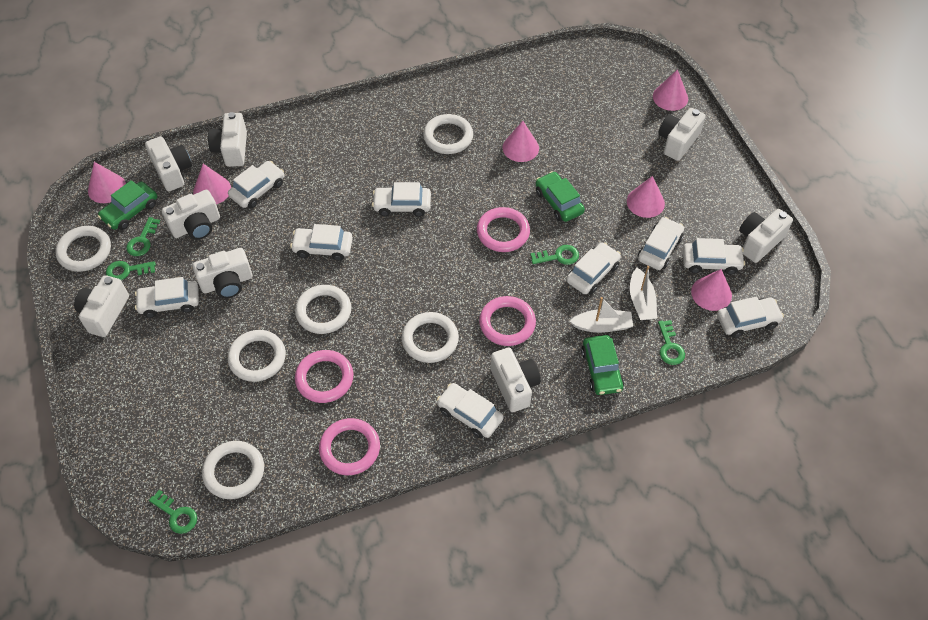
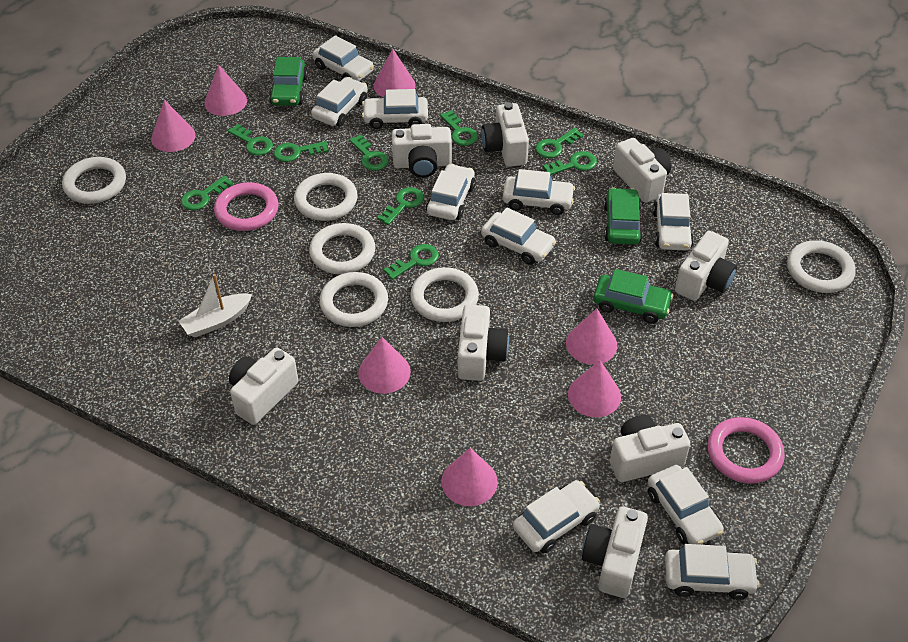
green key: [106,261,156,280] [126,217,160,256] [149,490,197,534] [530,245,579,265] [658,320,685,365] = 5 -> [181,176,233,210] [228,124,273,156] [274,141,329,162] [349,134,389,171] [377,187,424,225] [384,244,439,280] [440,110,478,146] [535,128,584,158] [543,151,597,175] = 9
pink cone: [88,162,126,203] [193,164,231,204] [503,121,539,162] [627,176,665,218] [653,69,688,111] [691,269,732,311] = 6 -> [151,100,196,152] [204,64,247,116] [358,337,411,394] [374,49,416,98] [441,448,498,506] [566,308,617,365] [568,360,621,417] = 7
pink ring: [295,350,354,403] [319,418,380,475] [477,207,530,252] [479,296,536,346] = 4 -> [214,182,278,231] [707,417,785,484] = 2
white boat: [569,297,633,333] [630,266,657,320] = 2 -> [178,274,252,337] = 1
white car: [135,277,199,318] [228,161,284,208] [290,224,353,261] [372,182,431,217] [437,383,503,438] [566,242,621,294] [638,217,684,270] [682,238,745,275] [717,297,784,338] = 9 -> [311,77,368,126] [312,35,374,81] [362,89,428,129] [426,164,476,220] [481,208,556,265] [503,169,575,215] [513,480,600,553] [648,465,724,545] [653,193,694,251] [665,544,760,600] = 10

